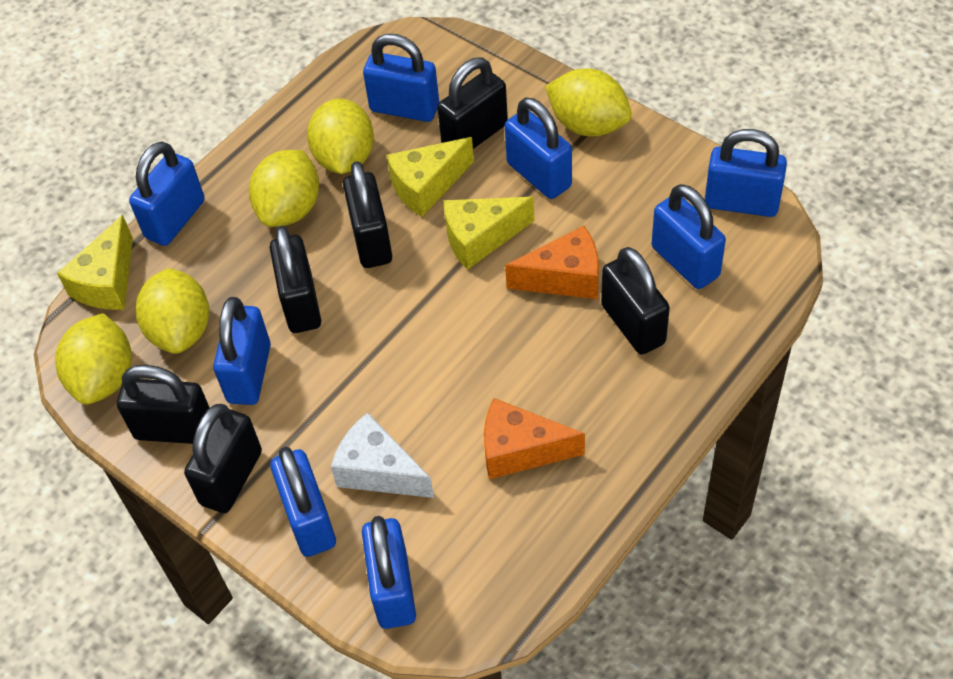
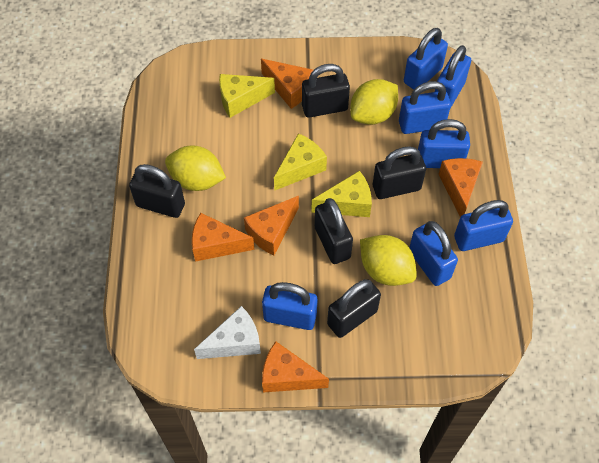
black padlock: [117,365,210,444] [184,404,262,513] [270,226,321,333] [343,161,392,268] [437,57,508,149] [601,247,670,355] = 6 -> [129,164,185,218] [302,64,350,118] [315,198,353,264] [327,279,381,338] [373,146,426,199] = 5
blue padlock: [129,141,205,246] [213,297,271,405] [270,447,336,557] [362,516,416,629] [363,34,439,122] [505,97,572,199] [652,184,726,289] [705,129,787,217] = 8 -> [262,282,317,330] [399,81,451,134] [404,28,448,90] [409,221,458,286] [418,119,470,168] [435,45,471,108] [454,200,513,251] = 7
orange cheese: [484,398,585,479] [505,226,599,299] = 2 -> [192,213,254,262] [244,196,299,255] [261,59,313,109] [262,341,329,392] [438,158,483,217] = 5
yellow lemon: [55,313,132,405] [136,268,209,354] [249,150,319,227] [307,98,374,174] [545,68,632,136] = 5 -> [165,145,226,191] [350,79,398,125] [360,235,417,286] = 3

